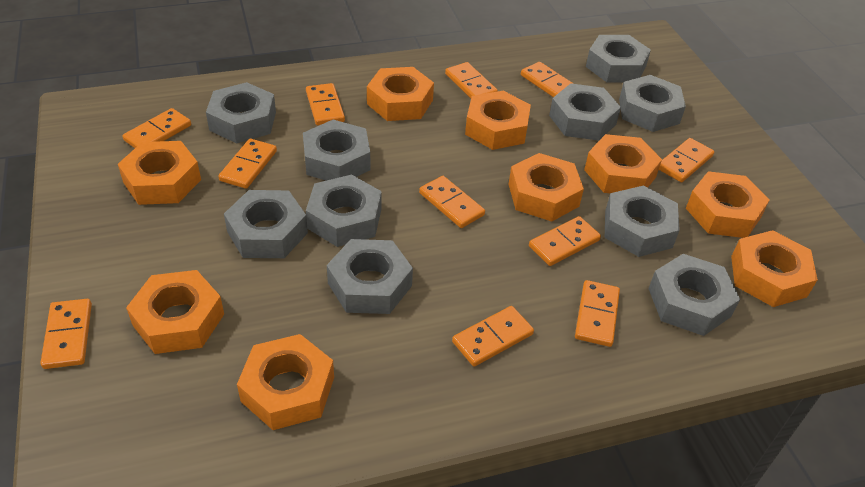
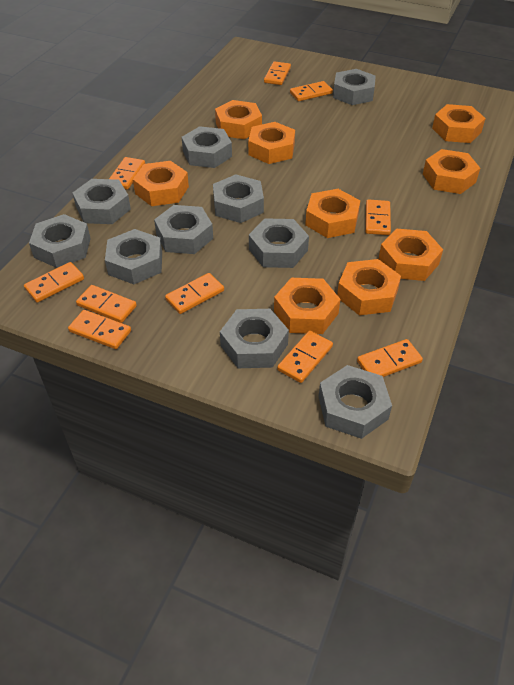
orange domino: [40,299,92,369] [122,108,191,148] [218,139,277,189] [306,83,345,125] [419,176,485,228] [445,62,498,98] [452,306,534,367] [521,62,574,97] [529,216,601,266] [575,280,620,347] [659,138,714,182] = 11 -> [24,262,84,303] [68,310,131,349] [76,285,137,323] [109,157,145,190] [165,273,224,314] [264,61,291,85] [277,331,333,383] [290,81,333,101] [357,339,423,377] [365,199,391,235] = 10

